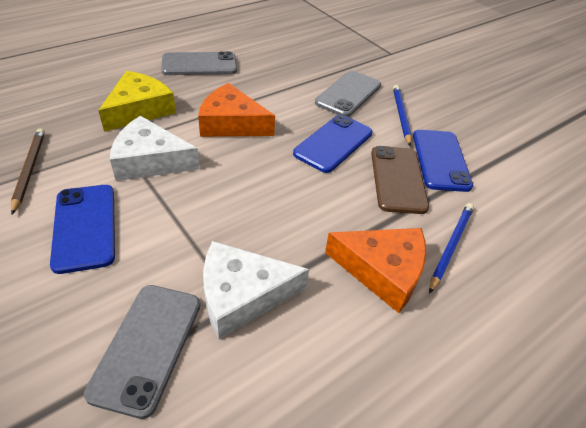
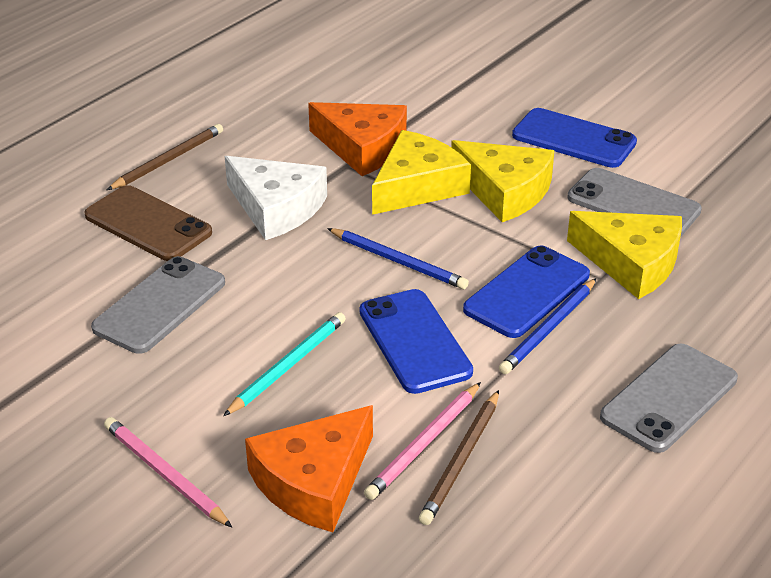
brown pencil: [11,129,45,215] = 1 -> [107,124,223,190] [419,390,499,525] = 2
pink pencil: none = 0 -> [104,417,232,527] [364,382,481,500] = 2
turquoise pencil: none = 0 -> [223,312,346,416] = 1
white cheese: [110,116,200,181] [203,241,309,339] = 2 -> [225,156,327,240] = 1
yellow cheese: [98,71,176,132] = 1 -> [372,130,471,215] [451,140,554,222] [567,211,682,299] = 3

